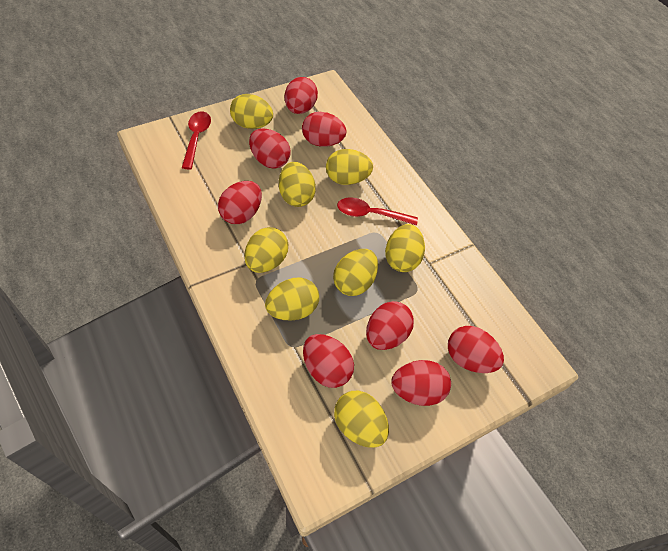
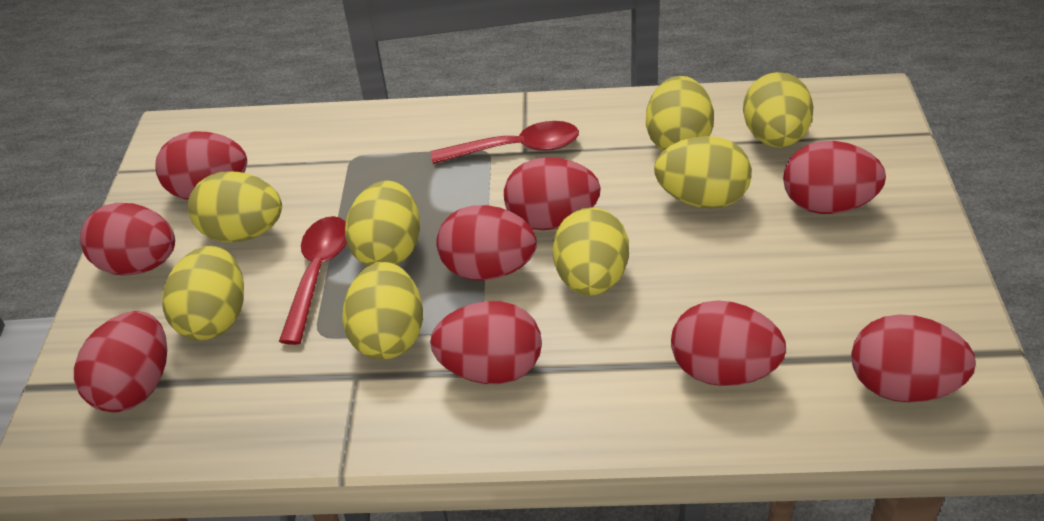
red egg: [218,181,262,224] [249,128,290,169] [285,77,318,114] [302,112,346,147] [303,334,354,388] [366,301,414,350] [391,360,451,406] [448,326,504,373] = 8 -> [74,311,167,413] [80,203,175,276] [155,131,247,200] [430,301,542,384] [436,205,537,280] [504,157,601,230] [671,300,786,386] [783,141,886,214] [851,314,976,402] = 9

